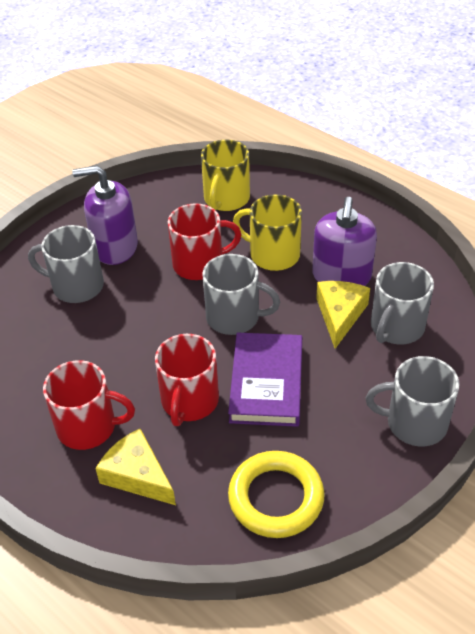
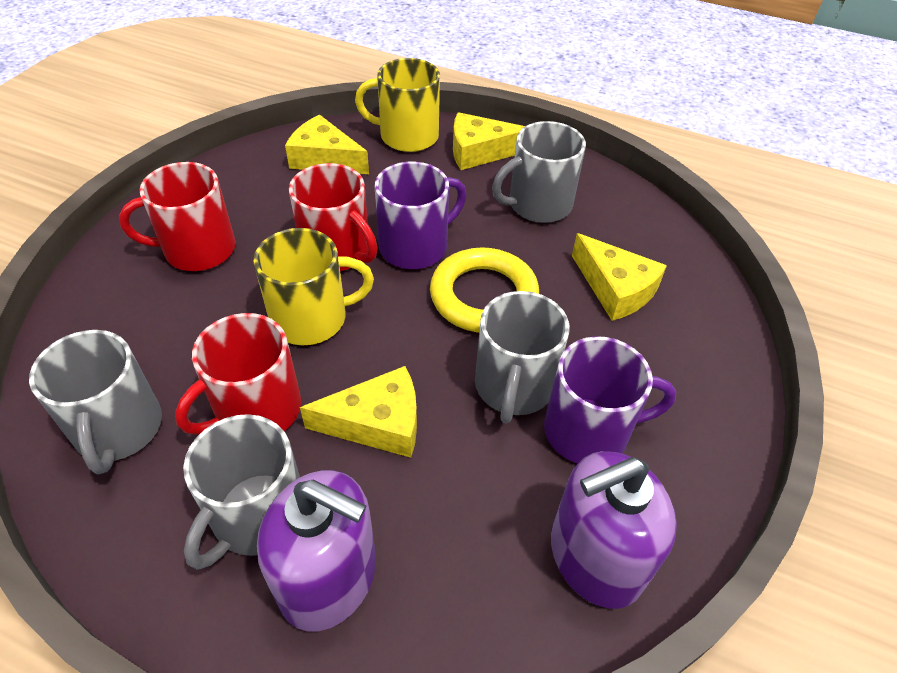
purple book: [228,333,302,427] = 1 -> none = 0
purple mug: none = 0 -> [375,162,466,269] [544,336,676,464] = 2
yellow cheese: [95,428,176,505] [316,281,370,349] = 2 -> [285,115,369,174] [300,366,417,458] [453,112,525,170] [572,233,667,321] = 4

